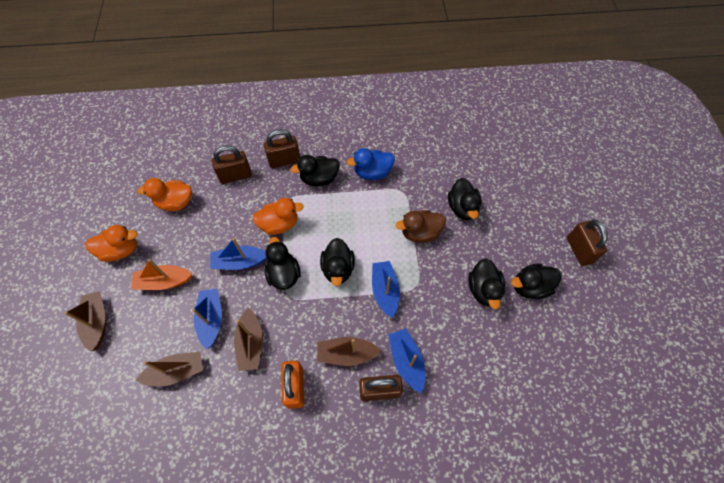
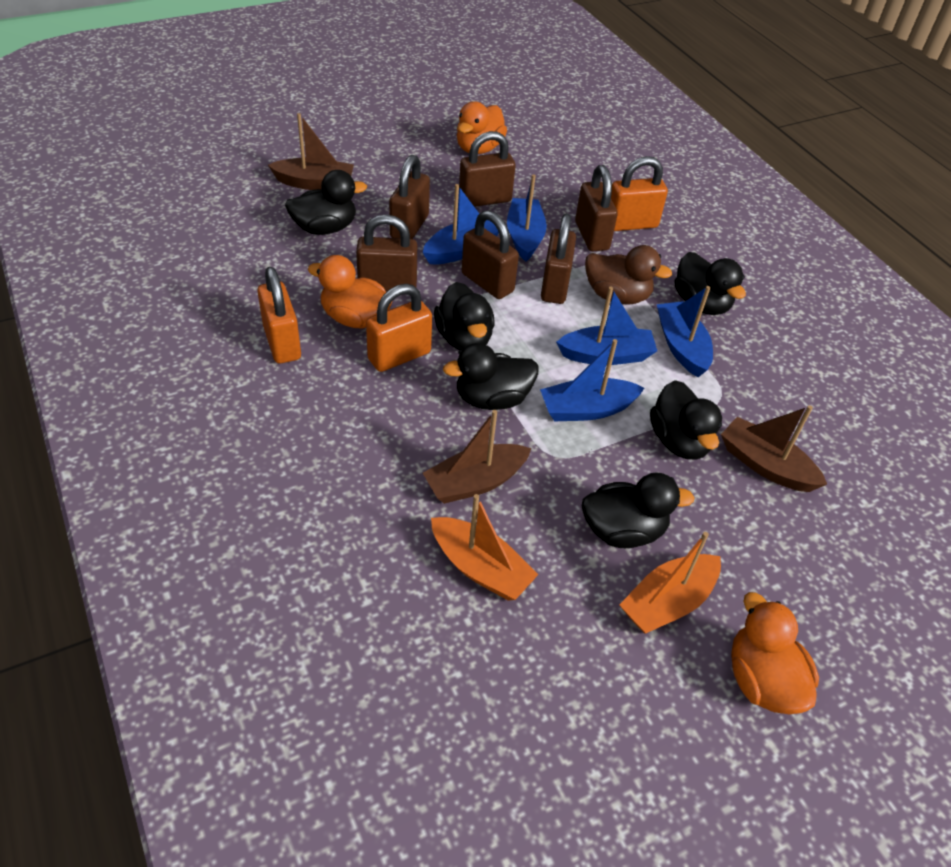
blue boat: [192,289,222,350] [210,238,266,270] [372,261,400,318] [388,328,425,393] = 4 -> [423,184,499,264] [507,174,547,262] [540,339,644,421] [556,287,657,365] [657,286,713,377] = 5
blue duck: [347,148,395,180] = 1 -> none = 0
brown boat: [64,291,106,352] [136,352,203,386] [234,308,263,371] [317,337,381,366] = 4 -> [268,113,354,190] [423,410,532,504] [721,405,827,492] = 3
brown padlock: [212,145,252,184] [264,129,300,168] [359,375,403,401] [567,219,608,266] = 4 -> [356,214,417,292] [389,155,430,239] [459,131,516,207] [462,210,519,299] [541,214,576,304] [575,165,618,251] = 6
orange boat: [131,259,192,290] = 1 -> [431,494,538,601] [619,532,721,634] = 2
orange padlock: [281,361,304,409] = 1 -> [257,267,301,363] [366,284,432,372] [611,156,668,231] = 3

